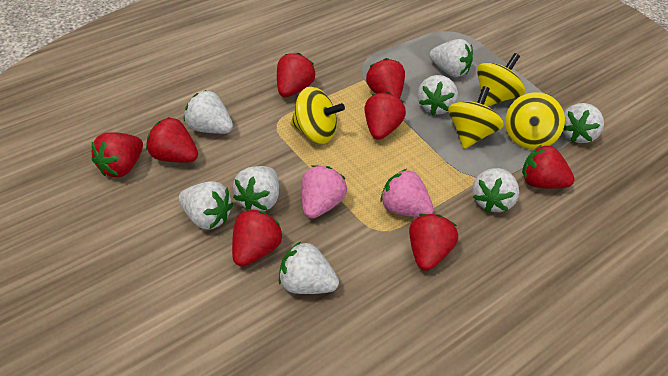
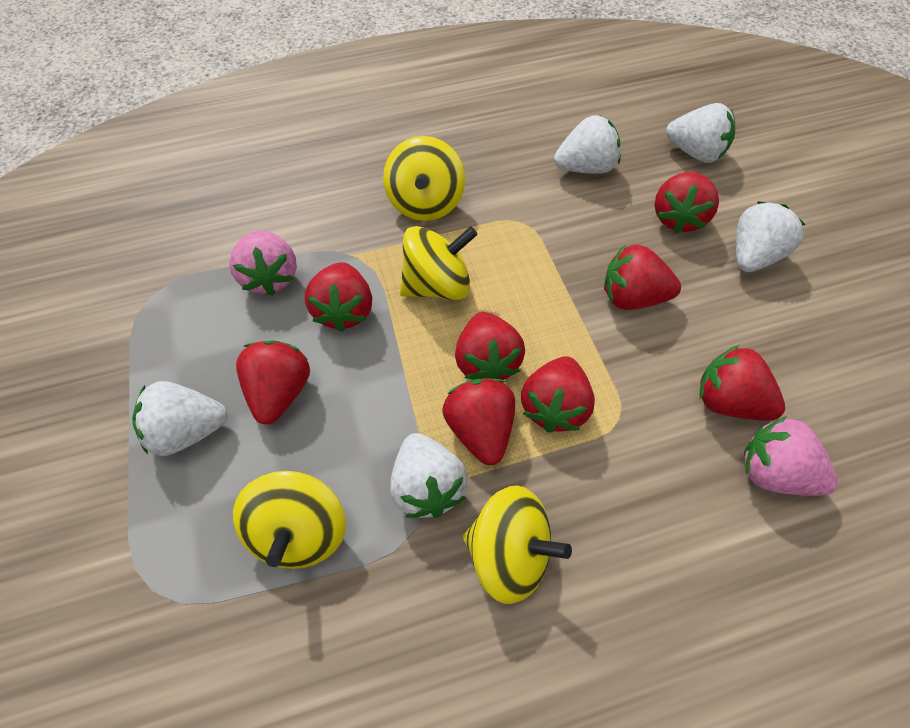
white strawberry: [179,181,233,230] [184,90,233,134] [233,166,279,212] [279,242,339,294] [417,75,458,115] [429,39,473,77] [472,168,519,212] [563,103,604,143] = 8 -> [132,381,228,456] [390,433,468,518] [554,115,621,174] [666,103,735,163] [736,201,806,272] = 5

